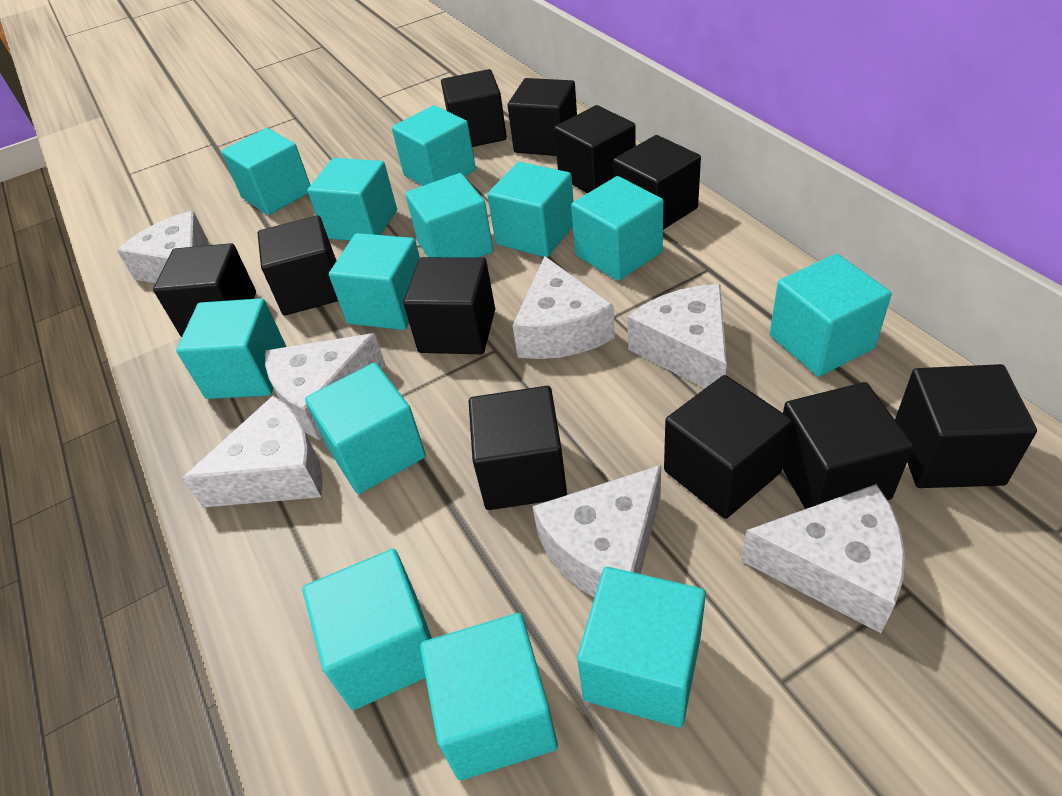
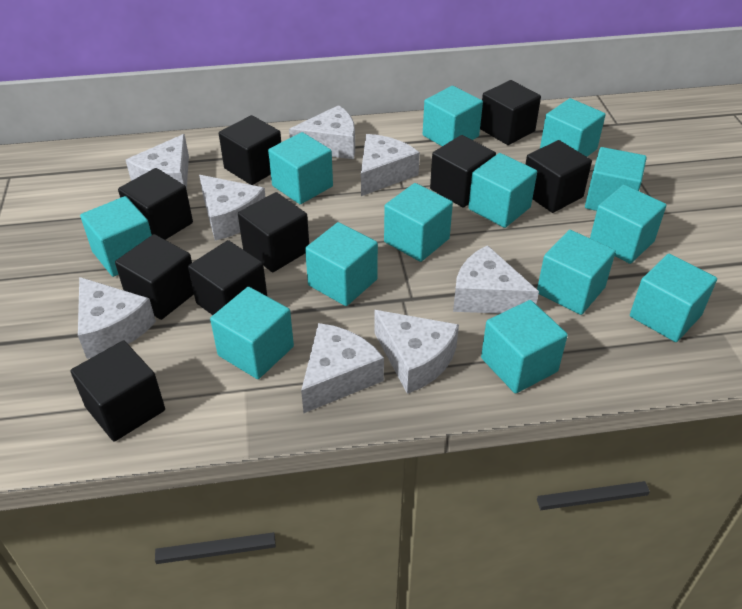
black cube: [153,243,256,337] [257,215,338,316] [403,257,495,354] [441,69,507,147] [468,386,567,510] [508,78,577,156] [554,105,636,193] [613,135,701,230] [664,375,792,519] [782,382,913,509] [895,364,1037,488] = 11 -> [70,341,165,441] [115,234,194,320] [118,168,193,240] [188,240,267,315] [219,115,281,185] [238,192,309,272] [430,135,496,208] [480,80,541,145] [525,140,592,213] = 9
white cheese: [117,211,208,283] [182,396,323,507] [265,333,386,440] [513,256,615,359] [532,465,661,597] [628,284,727,388] [741,484,905,633] = 7 -> [78,277,156,359] [126,134,189,190] [199,175,266,241] [289,105,355,159] [301,323,384,413] [361,134,420,196] [374,310,459,394] [453,245,539,314] = 8

